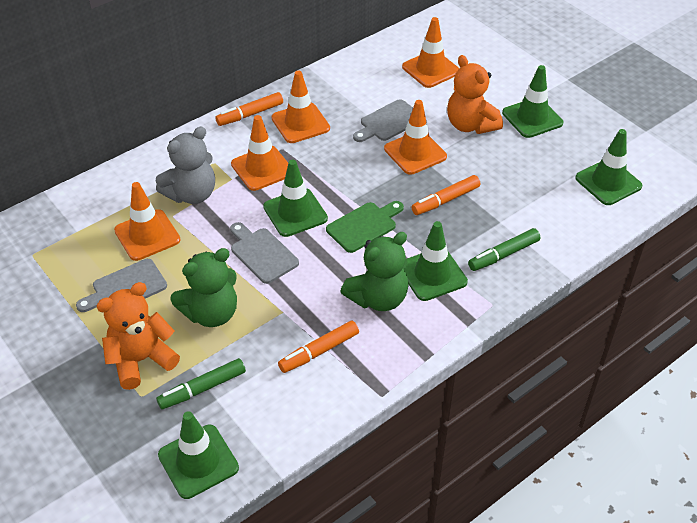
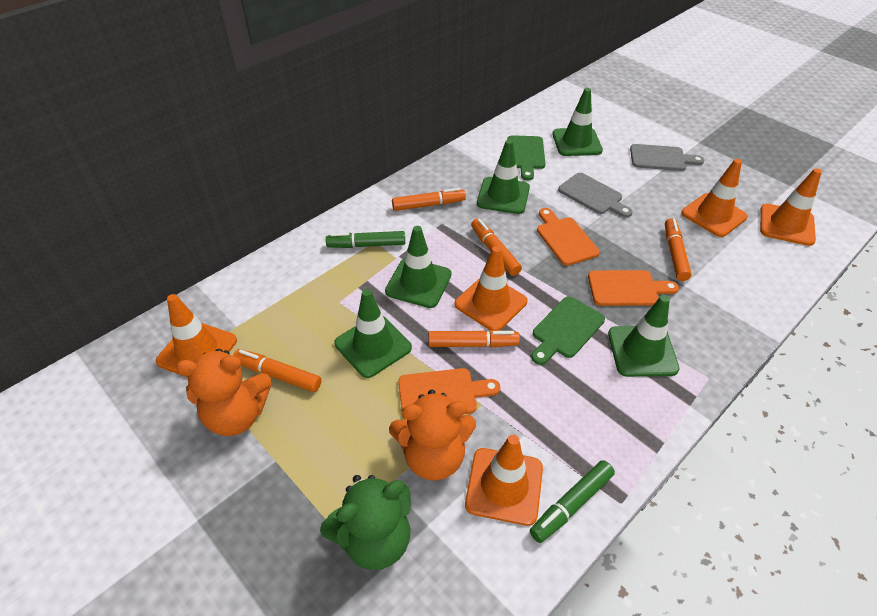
green cutting board: [326,201,404,253] = 1 -> [507,135,545,180] [531,296,605,365] = 2
green teddy bear: [170,248,237,327] [340,232,409,311] = 2 -> [320,475,411,570] = 1
grey cutting board: [76,259,167,312] [230,222,299,284] [353,99,413,142] = 3 -> [558,173,633,218] [630,144,704,171] = 2
grey teddy bear: [156,127,215,204] = 1 -> none = 0
orange cutting board: none = 0 -> [398,368,500,419] [537,208,600,266] [588,270,679,306] = 3
orange marker: [215,92,283,126] [278,320,359,373] [411,175,480,215] = 3 -> [233,349,321,392] [392,188,466,211] [428,330,520,348] [471,218,522,276] [665,218,692,281] = 5

